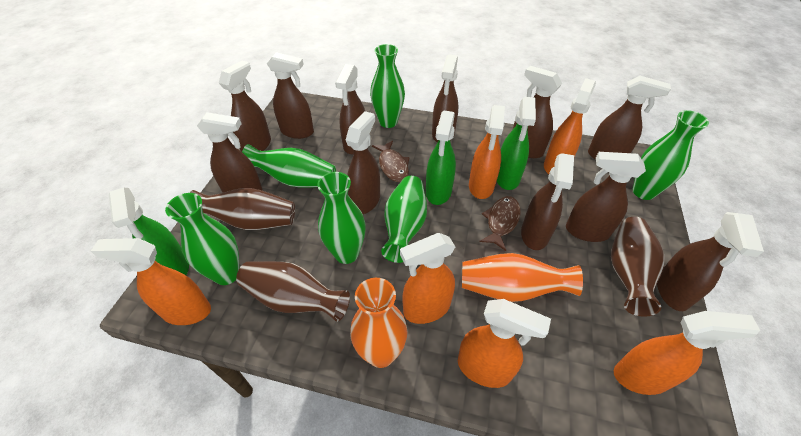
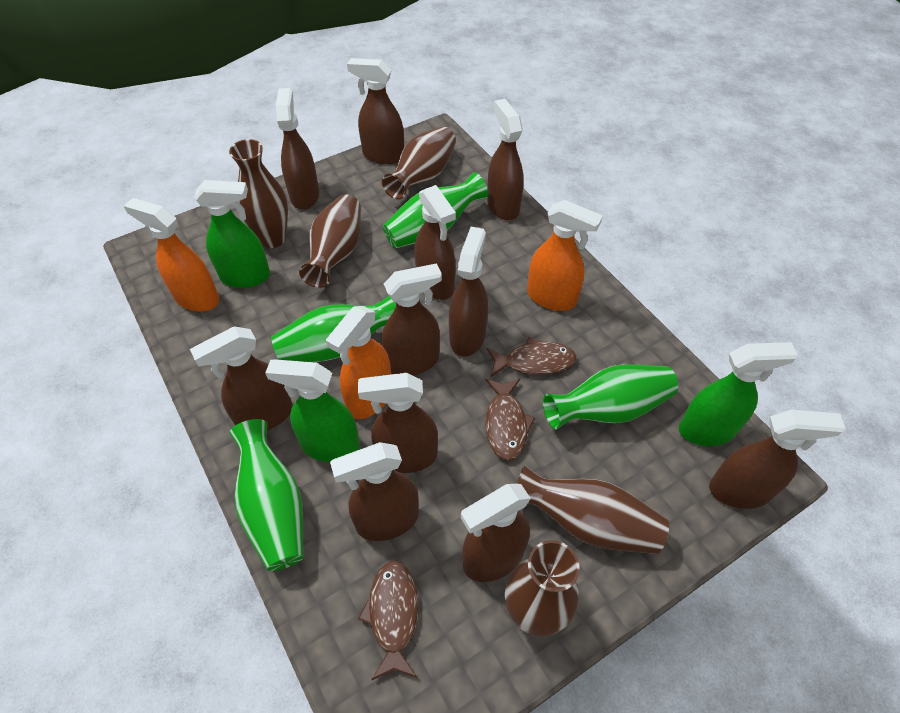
brown fish: [372,140,410,182] [479,196,521,251] = 2 -> [358,560,418,681] [485,378,535,461] [487,337,577,377] = 3
brown vase: [190,188,295,230] [236,261,350,322] [611,217,665,317] = 3 -> [229,139,288,248] [299,194,361,288] [382,127,456,199] [505,540,580,637] [517,465,669,554] = 5
green vase: [165,193,239,285] [242,144,336,188] [317,172,366,264] [370,44,405,128] [381,176,427,263] [633,110,709,200] = 6 -> [229,419,304,571] [271,296,396,362] [383,172,488,248] [543,364,678,429] = 4
orange spray bottle: [91,238,211,325] [400,233,455,324] [458,299,551,388] [469,105,505,199] [544,78,596,174] [614,311,760,395] = 6 -> [124,198,220,312] [326,306,391,419] [527,200,603,311] = 3
orange vase: [350,278,408,368] [462,253,583,302] = 2 -> none = 0

